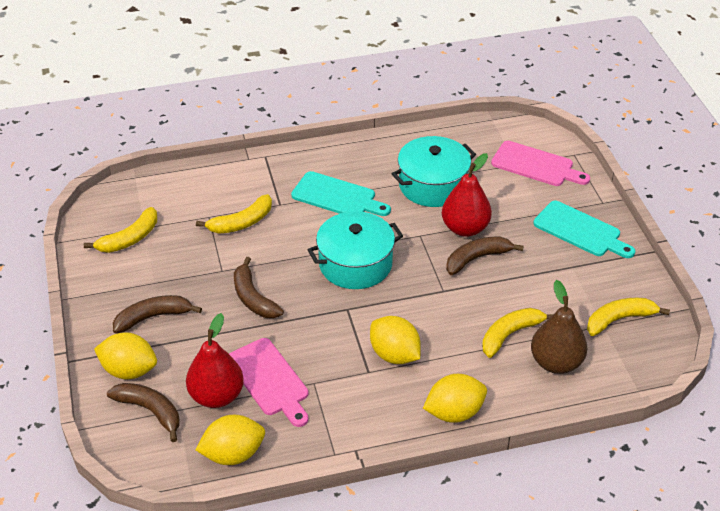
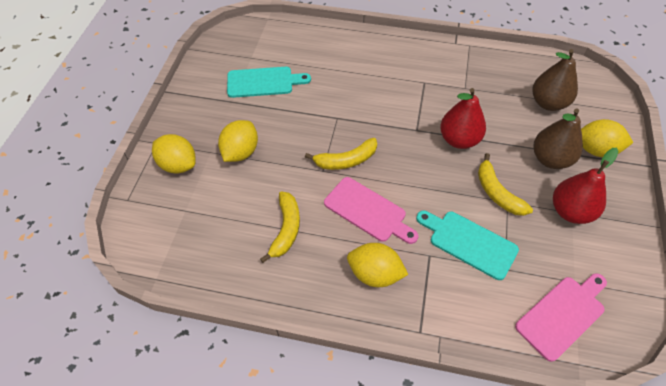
brown banana: [107,383,180,442] [113,295,202,334] [234,257,284,318] [446,237,523,275] = 4 -> none = 0
brown pear: [531,280,587,374] = 1 -> [532,49,578,111] [533,109,583,169] = 2
turquoise pot: [308,211,403,289] [392,136,476,207] = 2 -> none = 0
yellow banana: [84,207,157,253] [196,194,272,234] [482,308,553,358] [587,298,670,336] = 4 -> [260,191,300,263] [305,138,377,170] [478,153,533,216] = 3

